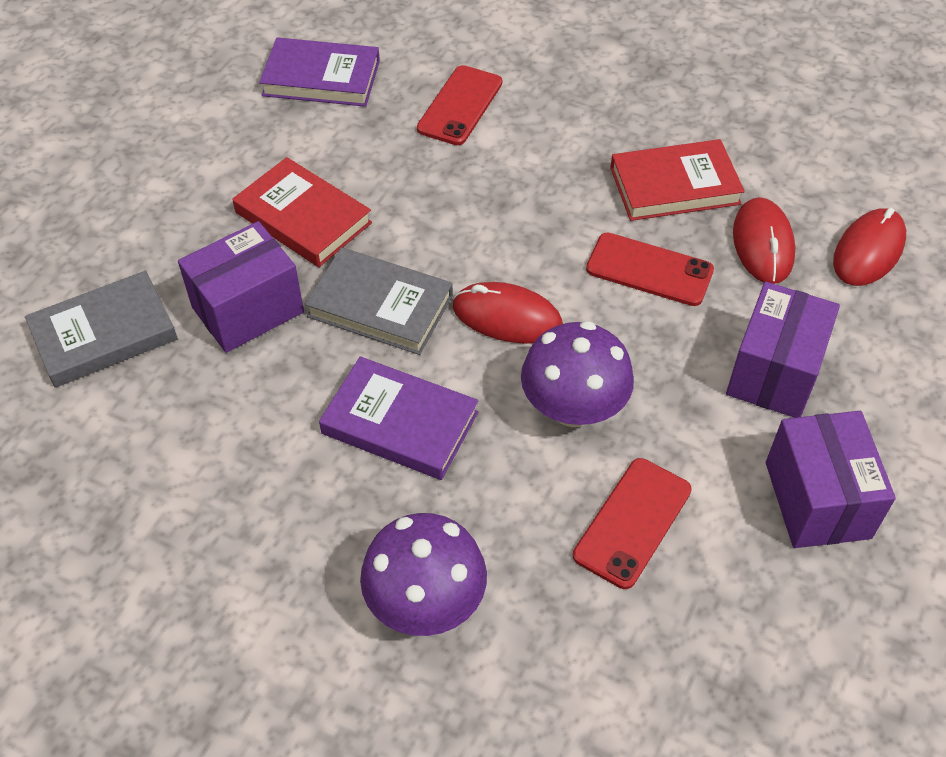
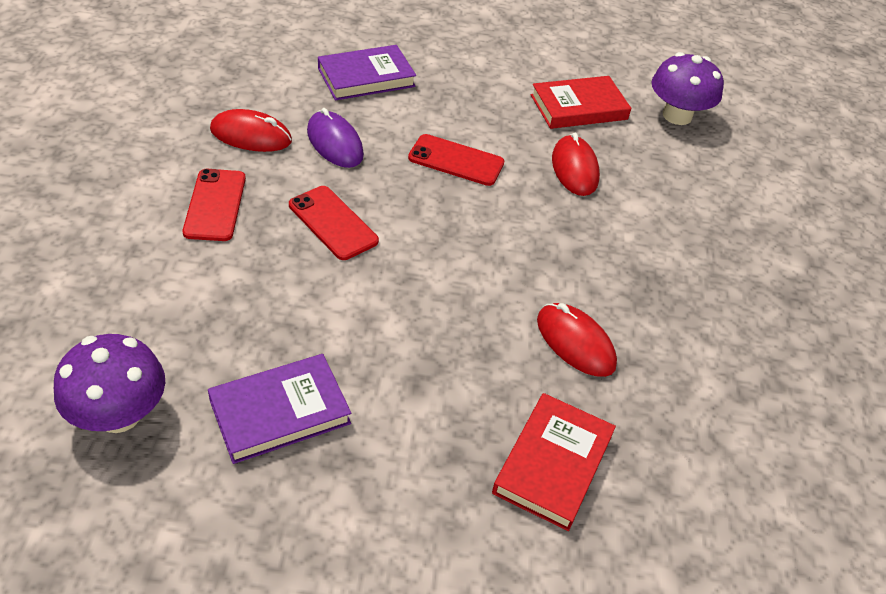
grey book: [25,271,178,388] [305,247,453,355] = 2 -> none = 0
purple box: [178,221,304,353] [726,282,840,418] [766,411,896,548] = 3 -> none = 0
purple mouse: none = 0 -> [307,108,364,168] = 1

